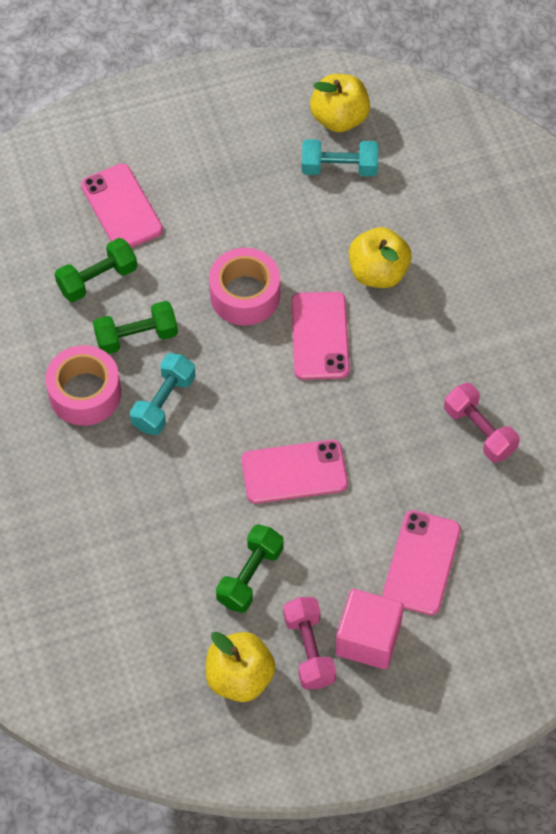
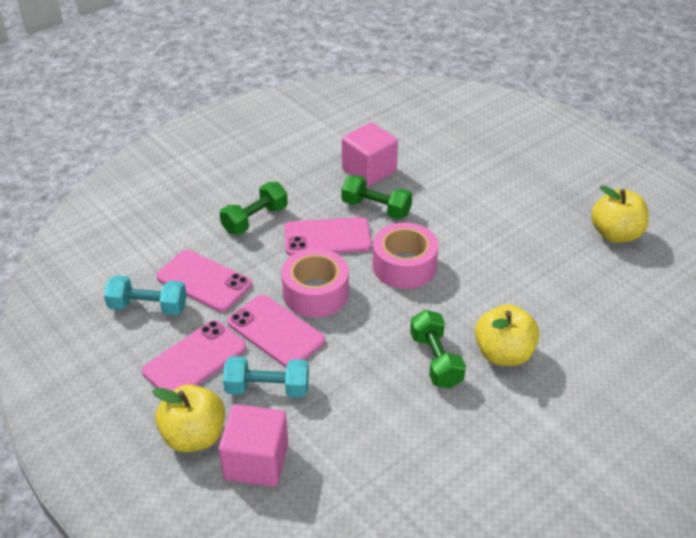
pink cube: [335,589,404,669] = 1 -> [218,404,288,487] [342,123,398,186] = 2
pink dumbbell: [283,597,336,689] [444,383,520,463] = 2 -> none = 0

